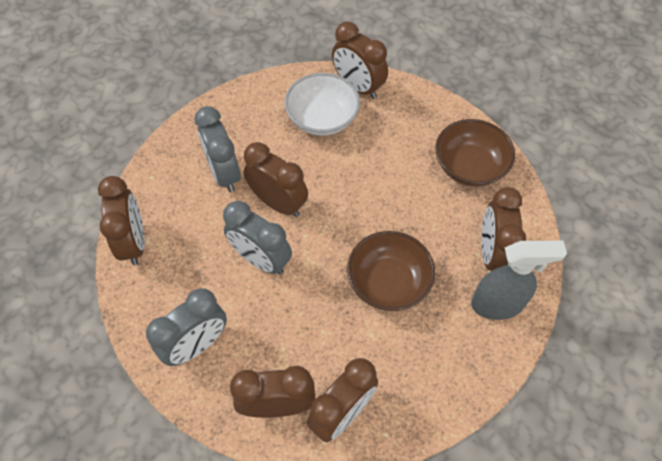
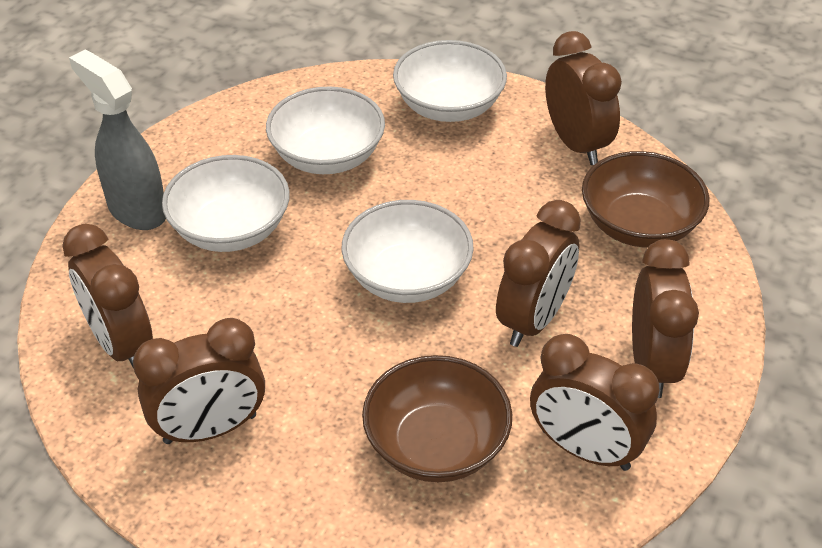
grey clock: [146,288,227,366] [194,106,241,192] [223,201,292,275] = 3 -> none = 0
white bowl: [285,73,360,136] = 1 -> [162,155,290,252] [266,86,385,174] [342,200,474,303] [393,40,507,122] = 4

